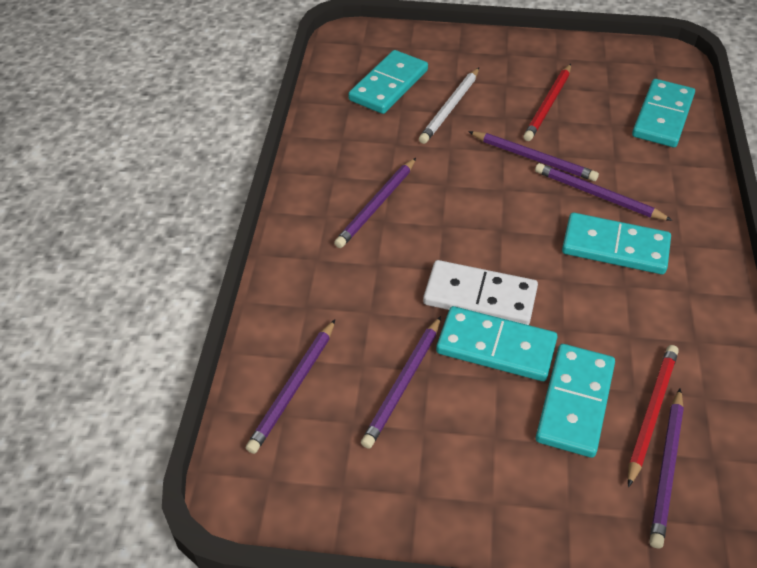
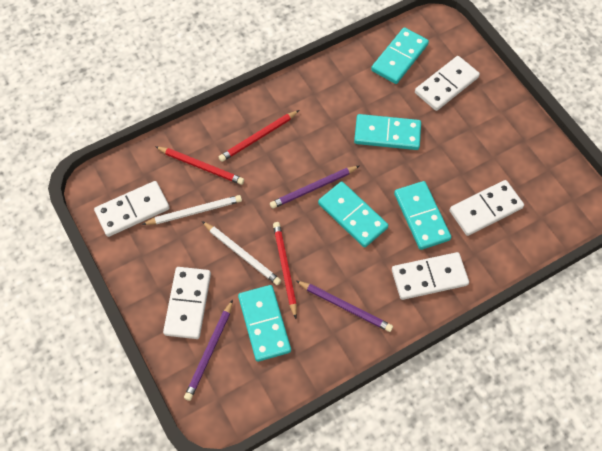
purple pencil: [246,320,335,454] [334,158,416,248] [361,316,441,449] [468,131,599,181] [535,163,673,221] [649,388,684,549] = 6 -> [184,300,233,401] [270,166,359,209] [296,281,393,332] = 3
red pencil: [523,64,571,141] [628,345,679,487] = 2 -> [155,146,244,185] [219,110,299,162] [273,222,297,319] = 3
white domino: [423,260,538,325] = 1 -> [94,181,170,237] [163,267,211,339] [392,252,469,300] [415,56,480,111] [449,180,524,236] = 5
white pencil: [419,68,479,144] = 1 -> [142,195,242,225] [202,221,281,286] = 2

